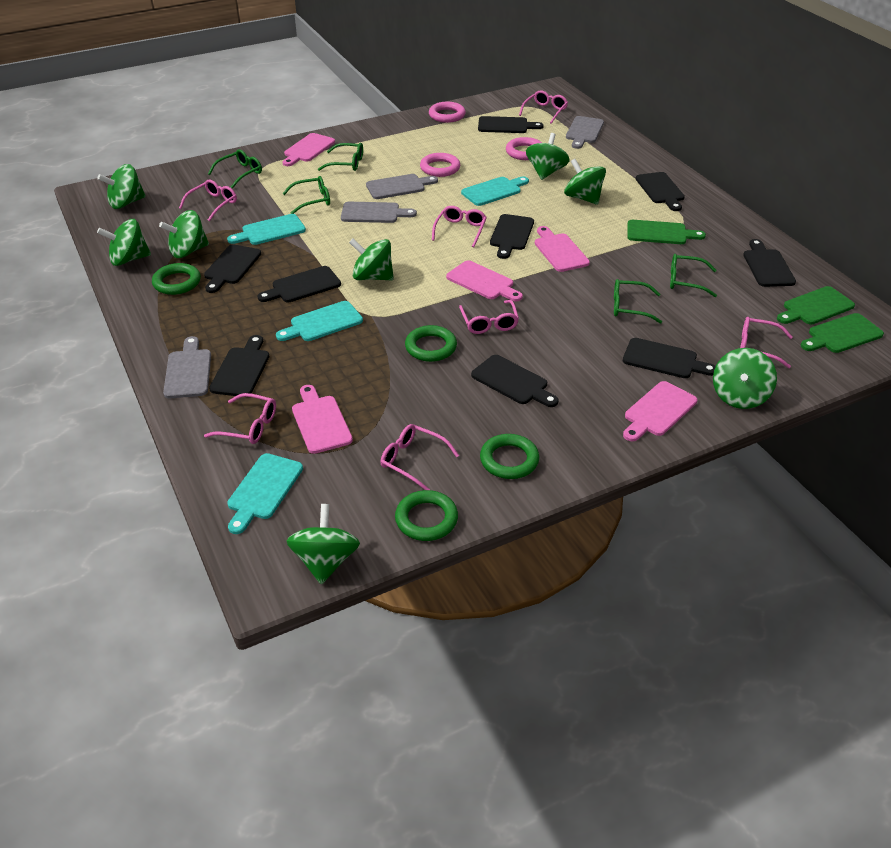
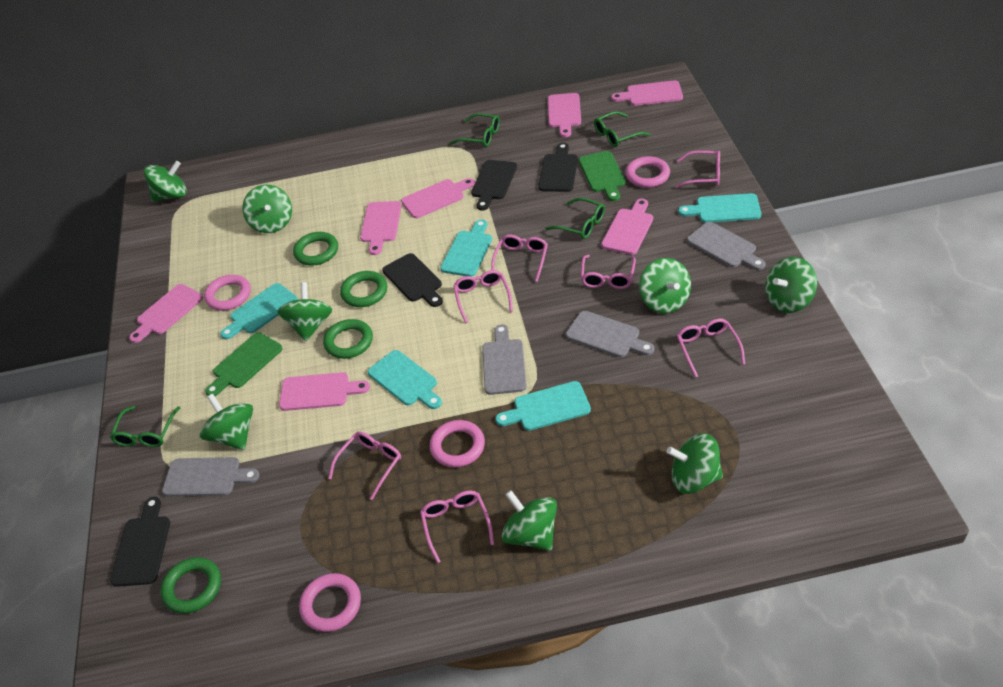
black cutting board: [204,244,261,293] [209,335,269,396] [257,266,341,302] [471,355,559,407] [478,116,544,133] [490,214,534,259] [623,338,716,378] [636,172,685,211] [743,239,796,287] = 9 -> [110,497,170,587] [382,253,443,307] [471,160,517,211] [538,143,578,192] = 4
green cutting board: [627,220,706,244] [777,286,855,325] [801,313,884,353] = 3 -> [205,332,283,396] [579,151,626,201] = 2
green glasses: [208,149,262,189] [282,176,330,214] [318,143,363,171] [614,279,662,324] [670,254,717,297] = 5 -> [110,406,180,447] [450,113,500,147] [546,198,605,239] [594,111,650,147] = 4
pink cutting board: [283,133,335,166] [292,385,353,454] [446,260,523,302] [535,226,590,272] [623,381,697,442] = 5 -> [129,284,203,343] [279,372,370,411] [360,201,402,255] [401,178,475,218] [548,93,581,137] [601,199,653,255] [611,80,683,106] = 7
pink ring: [420,153,460,177] [429,102,466,123] [506,137,542,160] = 3 -> [204,275,251,311] [299,573,361,632] [430,420,485,467] [625,156,670,188] = 4
turquoise cutting board: [227,214,306,245] [227,453,303,534] [276,301,363,341] [461,177,529,206] = 4 -> [220,283,298,339] [368,350,442,409] [440,219,492,277] [496,381,591,431] [678,193,761,223] = 5

